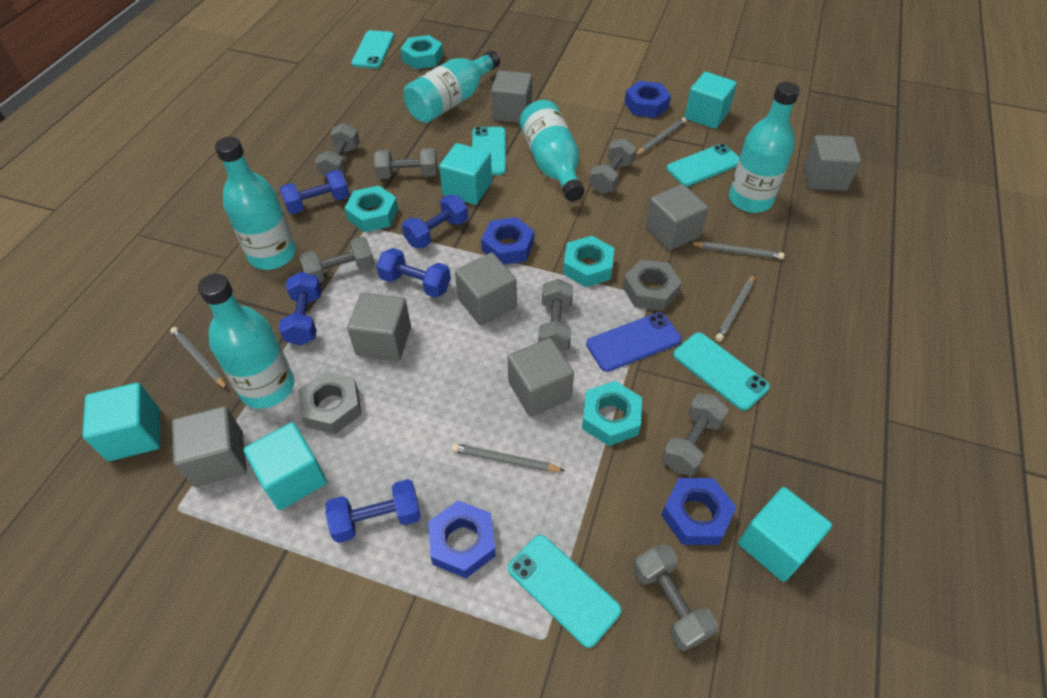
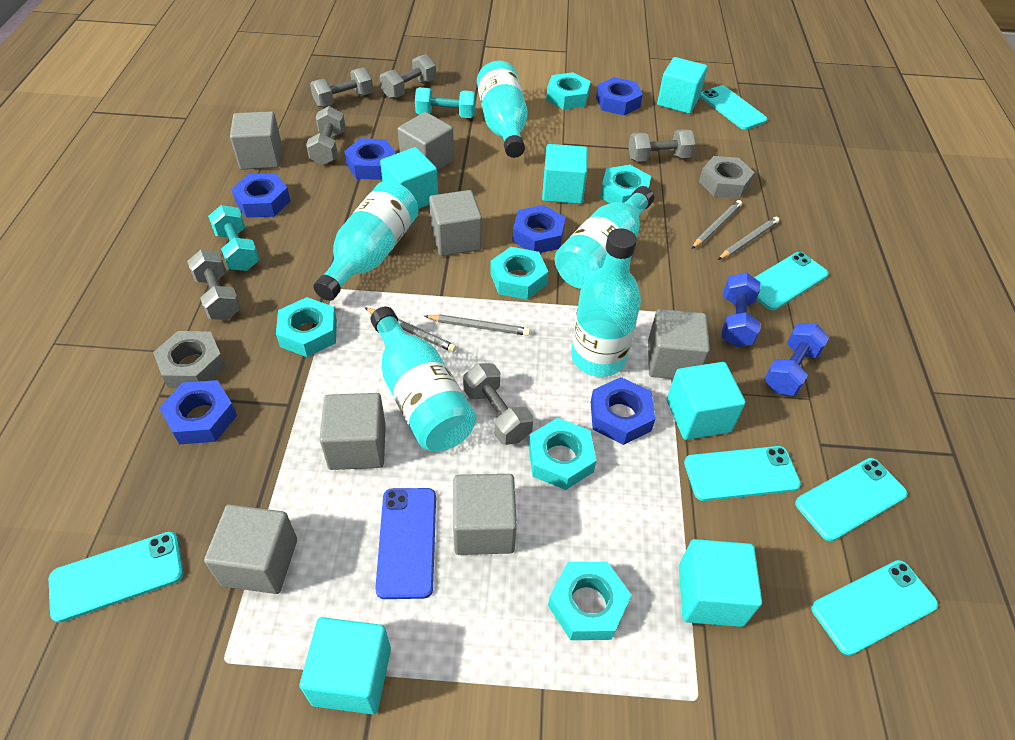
blue dumbbell: [279,272,322,345] [280,170,350,214] [326,479,421,543] [377,248,451,298] [402,195,468,249] = 5 -> [722,273,760,347] [764,323,829,396] = 2
blue nut: [428,501,496,578] [481,217,534,265] [625,81,671,118] [661,478,736,545] = 4 -> [159,380,237,444] [231,173,291,218] [344,138,396,180] [512,205,566,253] [591,377,655,445] [596,77,643,115] = 6
grey dumbbell: [299,237,375,283] [315,123,360,178] [374,148,437,179] [538,279,573,352] [589,138,636,194] [633,544,718,651] [662,393,729,476] = 7 -> [187,250,241,320] [306,106,346,165] [310,67,373,107] [380,54,436,99] [463,363,534,445] [628,129,696,162] = 6
grey pencil: [170,327,228,390] [451,443,565,472] [635,118,686,156] [690,241,784,259] [715,274,755,342] = 5 -> [364,307,456,352] [425,314,530,336] [692,200,742,249] [718,217,779,260] = 4
turquoise cube: [82,383,160,461] [244,422,327,510] [439,143,492,205] [684,72,737,129] [738,487,832,582] = 5 -> [300,617,391,714] [380,147,438,209] [542,144,588,204] [657,57,707,114] [667,362,746,440] [679,539,762,627] = 6
turquoise dumbbell: none = 0 -> [208,205,259,271] [415,87,476,118] = 2
turquoise nut: [345,186,398,232] [401,35,443,69] [563,236,614,287] [582,381,642,446] = 4 -> [276,297,337,357] [490,247,548,300] [528,418,596,490] [546,72,591,110] [548,562,632,640] [600,165,651,203] = 6
turquoise phone: [351,30,394,68] [472,127,506,175] [508,535,622,648] [666,144,739,186] [673,332,770,411] = 5 -> [49,532,183,623] [684,446,801,501] [700,85,767,130] [754,252,828,310] [795,458,908,541] [811,560,938,656] = 6

